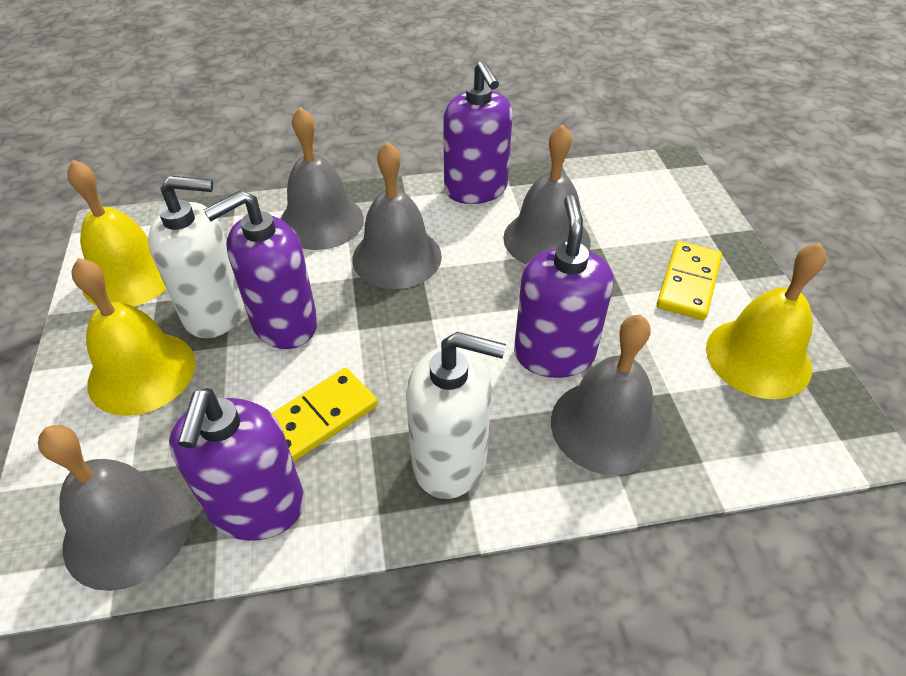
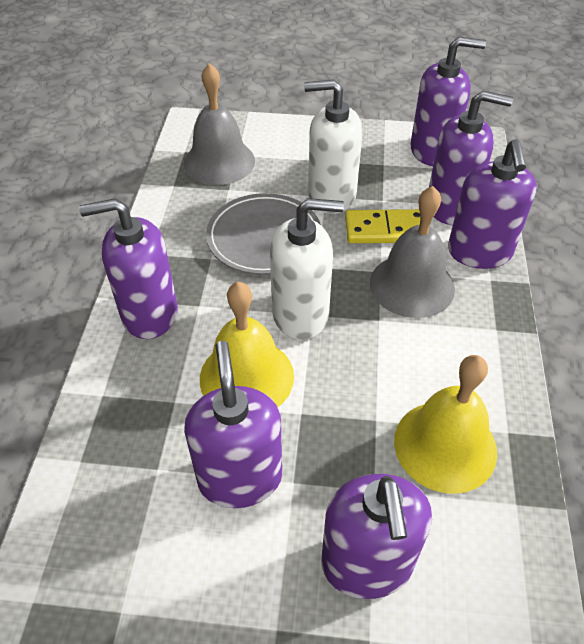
grey bell: [38,425,192,591] [280,107,364,250] [352,142,442,289] [503,124,591,265] [551,314,662,475] = 5 -> [184,63,255,185] [370,186,455,318] = 2
grey plate: none = 0 -> [206,193,321,275] = 1
purple soap dispenser: [169,388,305,541] [204,190,318,349] [443,60,513,204] [514,195,613,378] = 4 -> [79,198,178,339] [184,341,282,508] [322,474,432,599] [410,37,486,166] [429,91,513,225] [448,139,537,269] = 6
yellow bell: [67,160,166,307] [71,258,196,416] [706,243,827,399] = 3 -> [200,282,294,407] [394,355,497,494] = 2
yellow domino: [272,368,378,462] [657,241,722,320] = 2 -> [345,209,420,243] = 1

